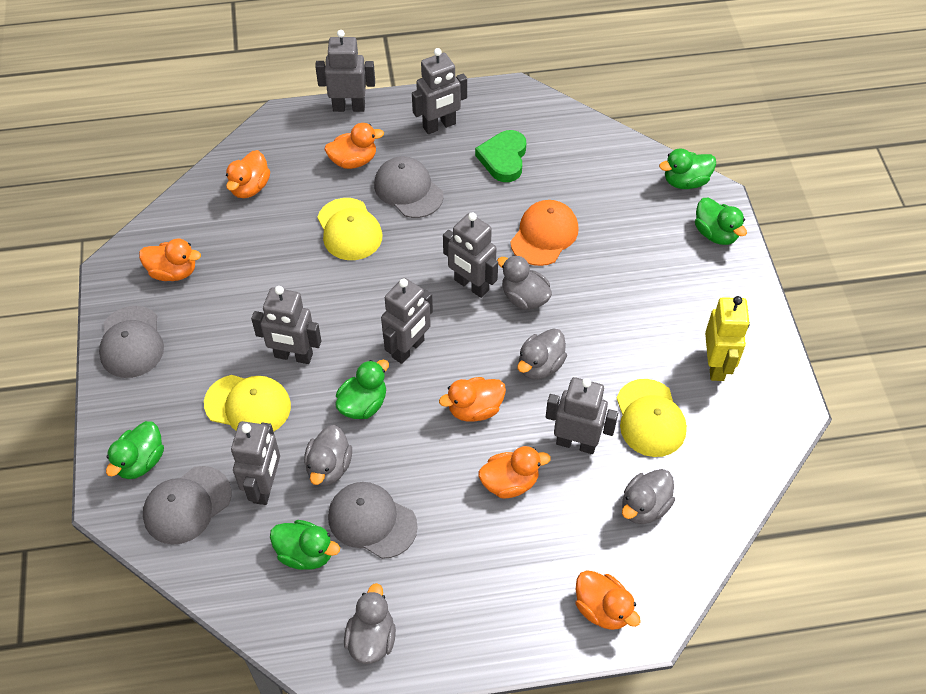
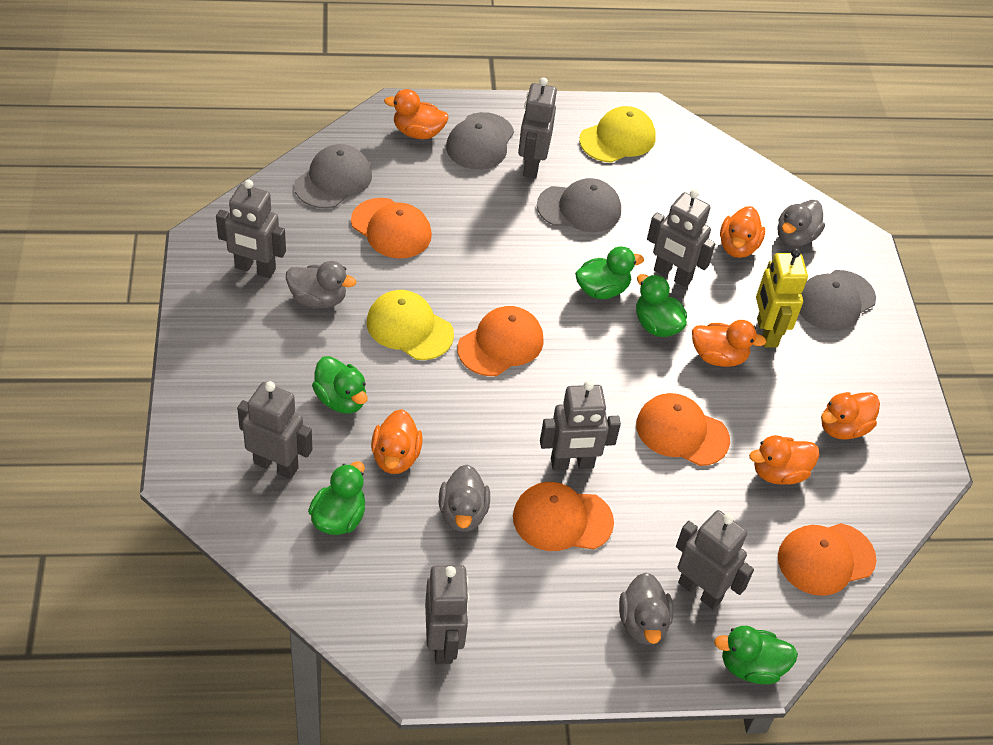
green heart: [475,130,526,182] = 1 -> none = 0
grey duck: [304,425,352,486] [344,583,396,664] [497,255,552,310] [517,328,567,380] [622,469,675,524] = 5 -> [286,261,356,308] [439,465,490,532] [619,572,673,645] [778,200,825,247] = 4
orange cap: [510,200,579,266] = 1 -> [351,198,432,259] [457,306,544,376] [513,482,614,551] [636,393,730,466] [778,523,876,596] = 5
yellow cap: [204,375,291,432] [317,198,382,260] [617,379,687,457] = 3 -> [367,290,454,360] [579,106,656,163] = 2

